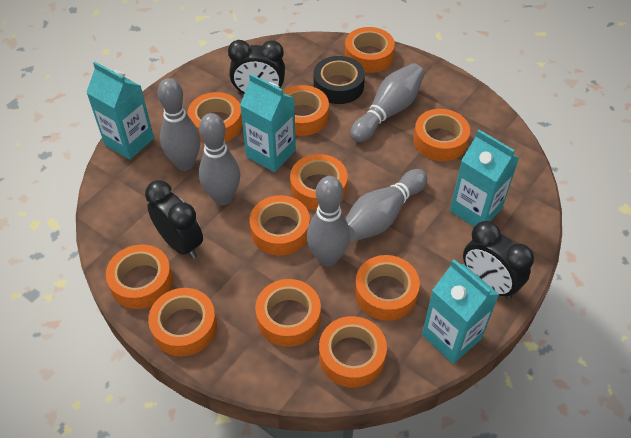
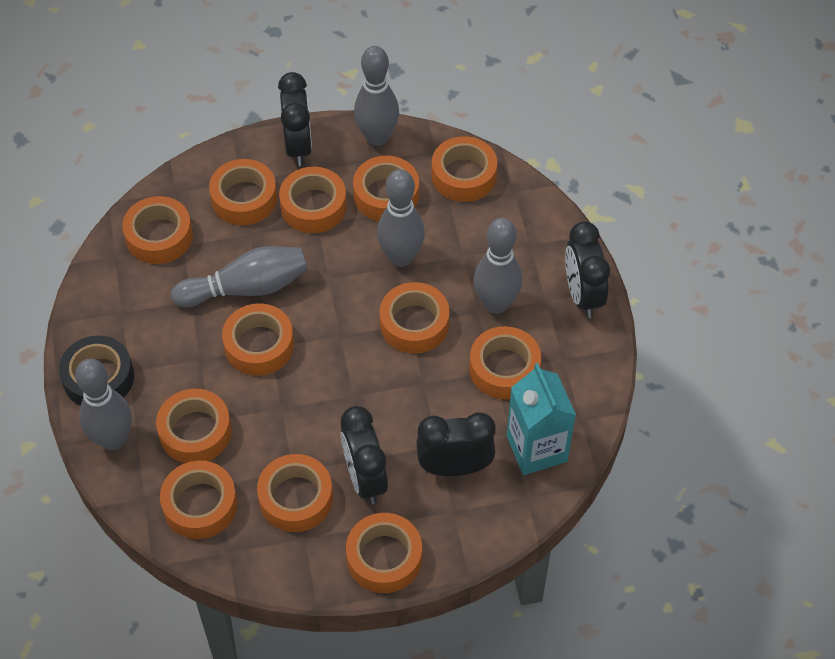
black clock: [145,180,203,259] [228,40,285,95] [463,221,534,300] = 3 -> [278,72,312,166] [341,406,388,504] [416,412,496,476] [565,221,610,318] = 4
orange tape: [106,244,173,309] [148,288,217,356] [187,92,243,142] [250,195,310,255] [255,279,321,347] [283,85,329,136] [290,154,348,211] [319,316,387,388] [345,27,395,73] [355,255,420,321] [413,109,470,161] = 11 -> [122,196,193,264] [156,389,232,463] [160,461,237,539] [209,159,277,225] [222,303,294,376] [257,454,333,532] [279,167,347,233] [346,513,422,593] [353,156,419,221] [380,282,449,354] [432,136,497,202] [469,326,541,399] = 12
turquoise carton: [86,62,154,160] [240,74,296,172] [422,259,499,364] [450,129,519,226] = 4 -> [507,363,576,475] = 1

